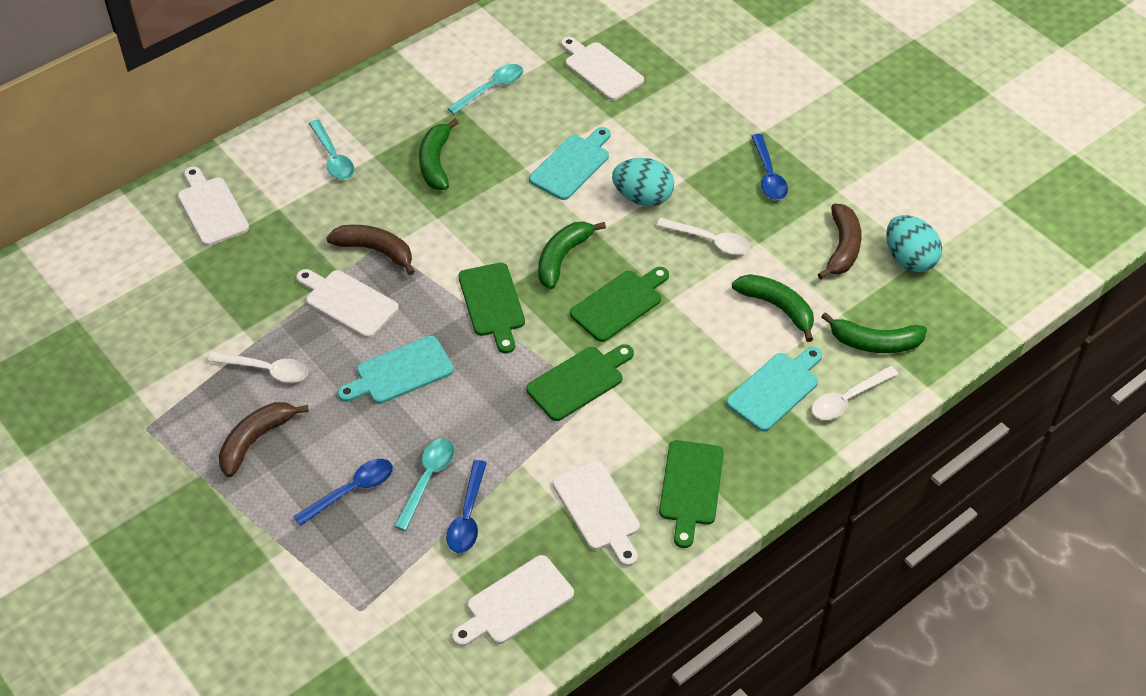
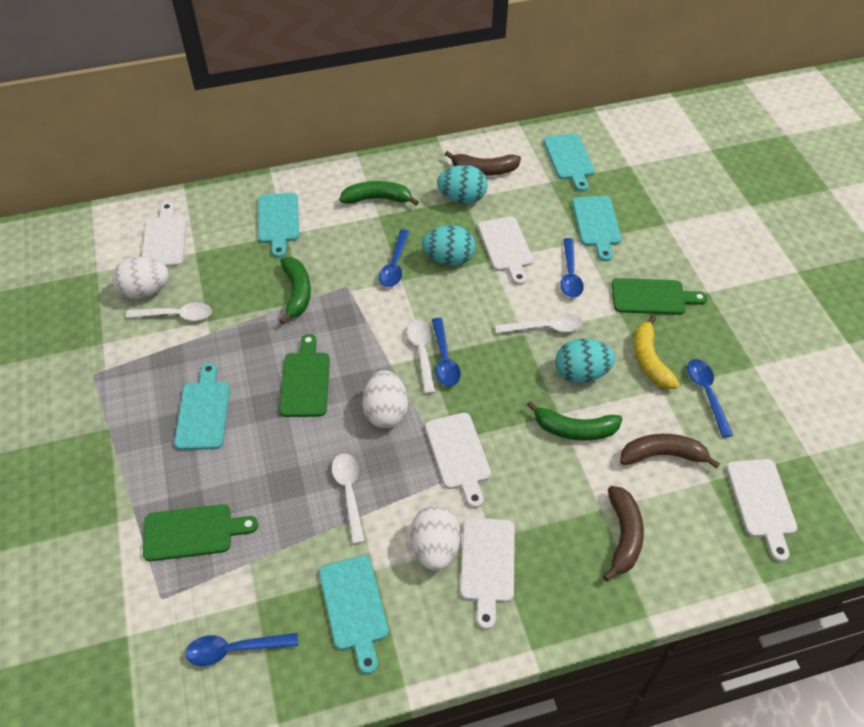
blue spoon: [293,459,393,526] [446,460,487,553] [751,134,788,200] = 3 -> [185,633,298,666] [379,229,410,287] [432,318,461,386] [560,238,584,298] [687,359,733,438] = 5
green banana: [419,118,459,190] [538,221,606,289] [732,274,814,342] [821,312,927,353] = 4 -> [279,257,311,324] [339,181,419,206] [527,401,623,441] = 3
green cutting board: [458,263,525,354] [526,344,634,421] [570,267,669,342] [659,440,724,548] = 4 -> [143,504,258,561] [279,334,330,417] [612,278,707,315] = 3
turquoise cutting board: [337,336,454,404] [529,127,611,200] [726,347,822,431] = 3 -> [174,363,230,450] [258,193,299,258] [319,556,389,674] [543,133,595,192] [572,196,622,261] = 5
turquoise egg: [612,158,674,206] [886,215,942,272] = 2 -> [422,225,475,266] [437,165,487,204] [556,338,615,383] = 3
turquoise spoon: [309,119,354,180] [394,438,454,531] [447,64,523,114] = 3 -> none = 0
white egg: none = 0 -> [112,257,169,299] [362,370,408,428] [410,505,461,571] = 3
white spoon: [208,352,308,383] [656,218,751,255] [811,366,898,420] = 3 -> [126,302,212,321] [332,453,365,544] [407,320,435,394] [495,313,582,334] = 4
yellow banana: none = 0 -> [634,315,680,389] = 1

